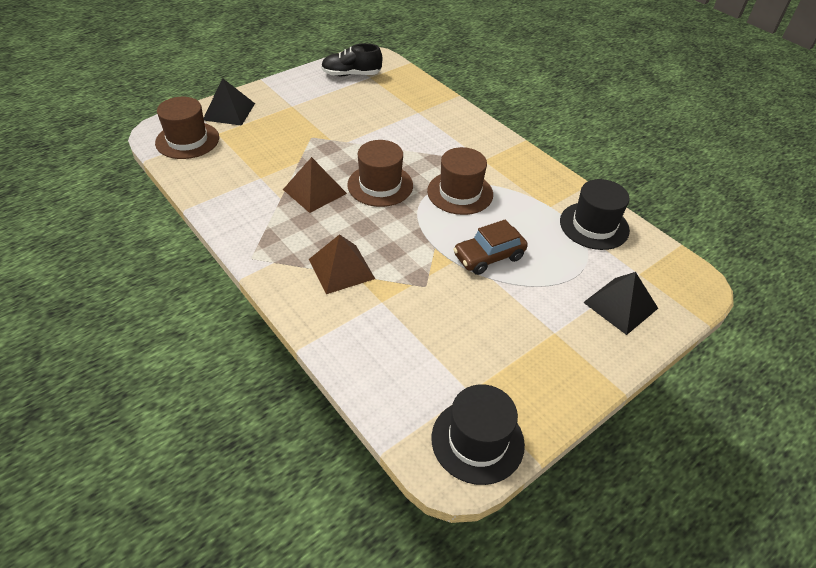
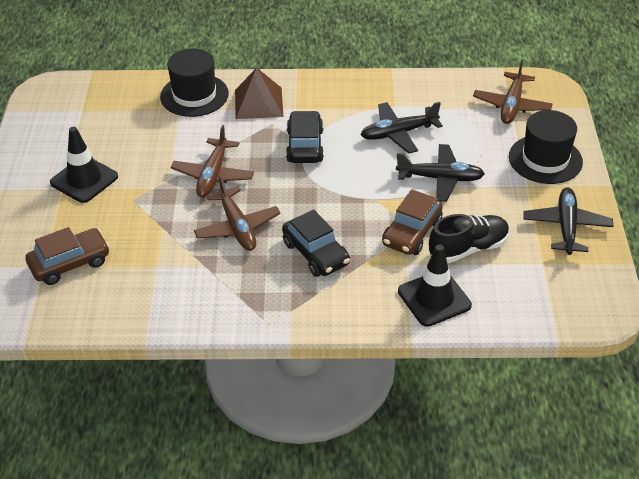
black car: none = 0 -> [282,210,350,277] [286,111,324,163] = 2
black plane: none = 0 -> [361,102,443,153] [396,144,485,202] [523,188,613,255] = 3
black pyramid: [204,78,255,126] [583,272,658,335] = 2 -> none = 0
black traffic cone: none = 0 -> [50,127,118,203] [398,244,472,327] = 2
brown car: [453,219,528,275] = 1 -> [25,227,110,285] [382,189,443,255] = 2
brown hat: [155,97,219,159] [347,140,413,207] [427,147,493,215] = 3 -> none = 0
brown plane: none = 0 -> [170,125,254,198] [194,176,281,251] [473,59,552,124] = 3
brown pyramid: [283,157,347,213] [309,234,375,294] = 2 -> [235,68,284,119] = 1

